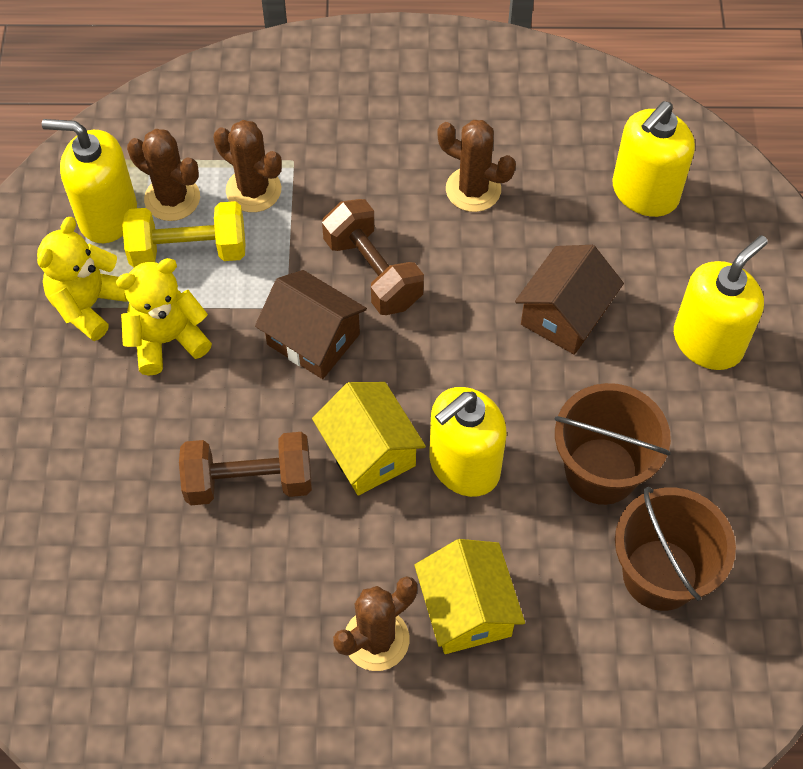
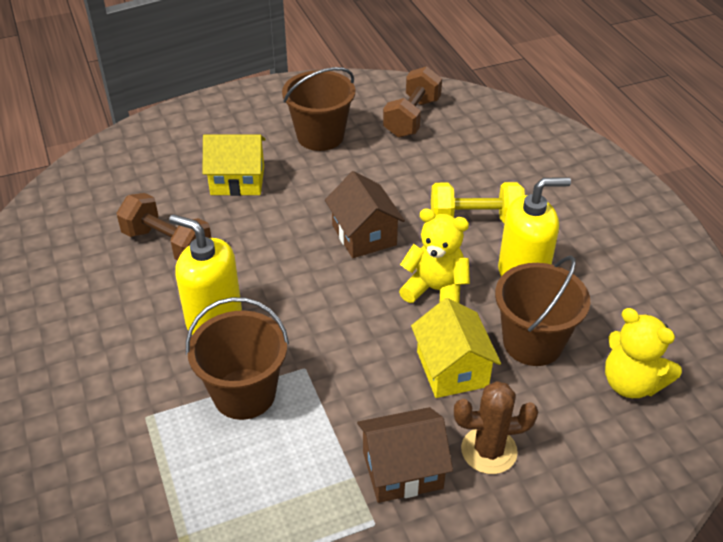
brown bucket: [555,383,671,505] [615,487,736,611] = 2 -> [186,297,289,420] [282,67,355,151] [495,256,590,366] = 3
brown cactus: [127,129,200,221] [213,120,282,212] [333,576,417,671] [437,120,516,212] = 4 -> [454,381,538,474] = 1
yellow soap dispenser: [42,119,137,243] [429,387,507,497] [613,101,695,217] [674,235,768,370] = 4 -> [169,214,242,335] [498,177,571,276] = 2

